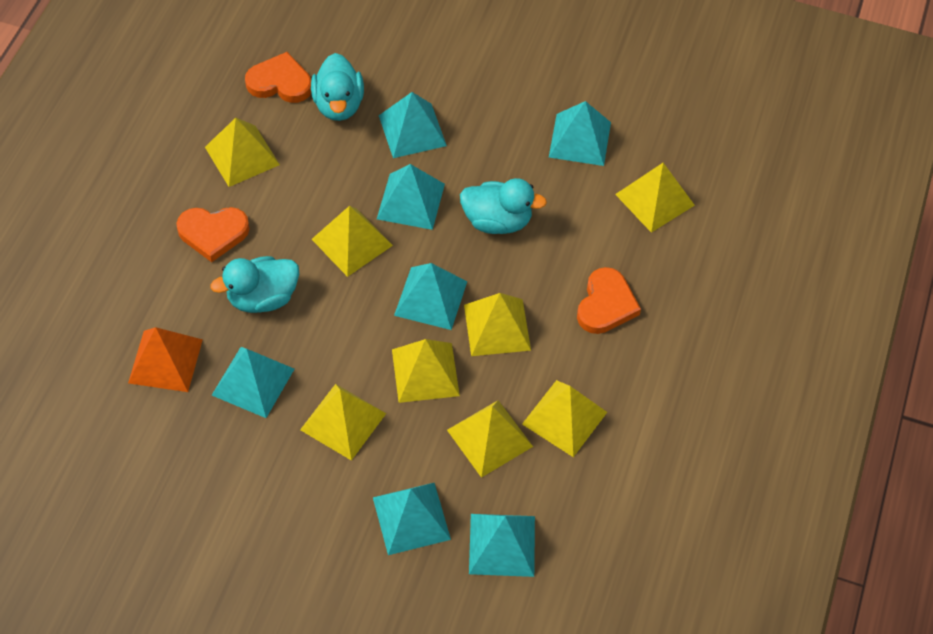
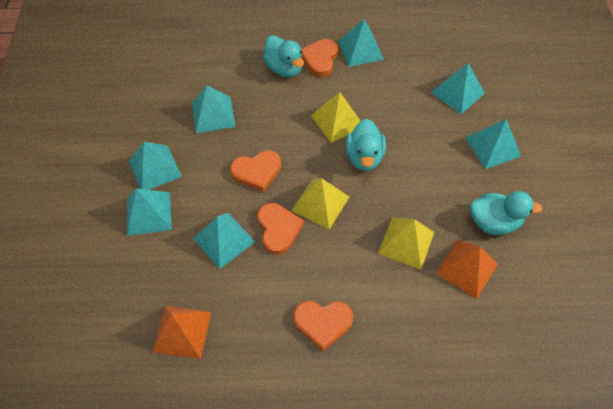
orange heart: [176,207,250,262] [245,52,311,103] [577,267,641,334] = 3 -> [230,150,281,192] [257,203,304,255] [293,301,353,351] [301,39,338,77] = 4
orange pyramid: [128,327,203,392] = 1 -> [153,306,211,359] [436,240,498,299] = 2
yellow pyramid: [205,118,280,187] [300,384,386,461] [312,206,393,277] [392,339,460,403] [447,400,533,478] [464,293,531,356] [522,380,607,457] [615,163,695,233] = 8 -> [291,178,349,230] [311,92,361,143] [378,217,434,270] = 3

